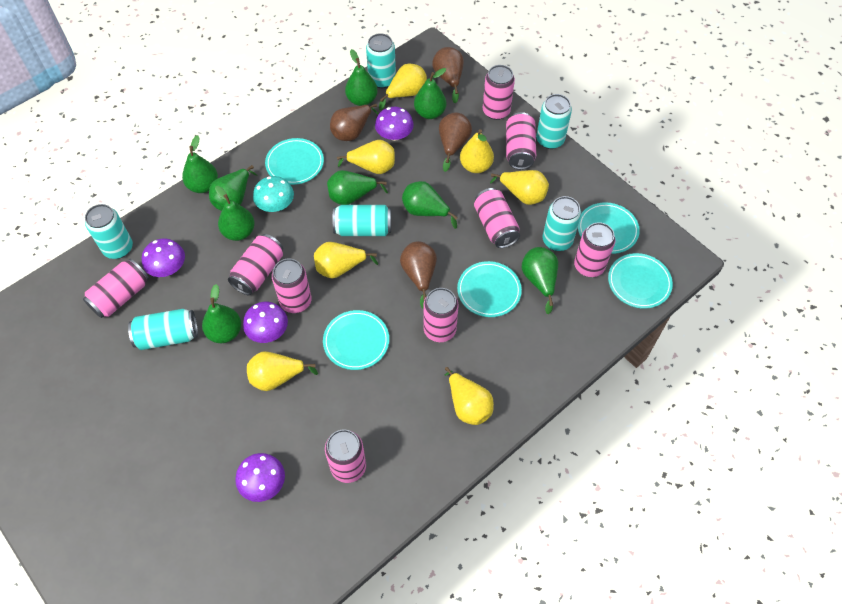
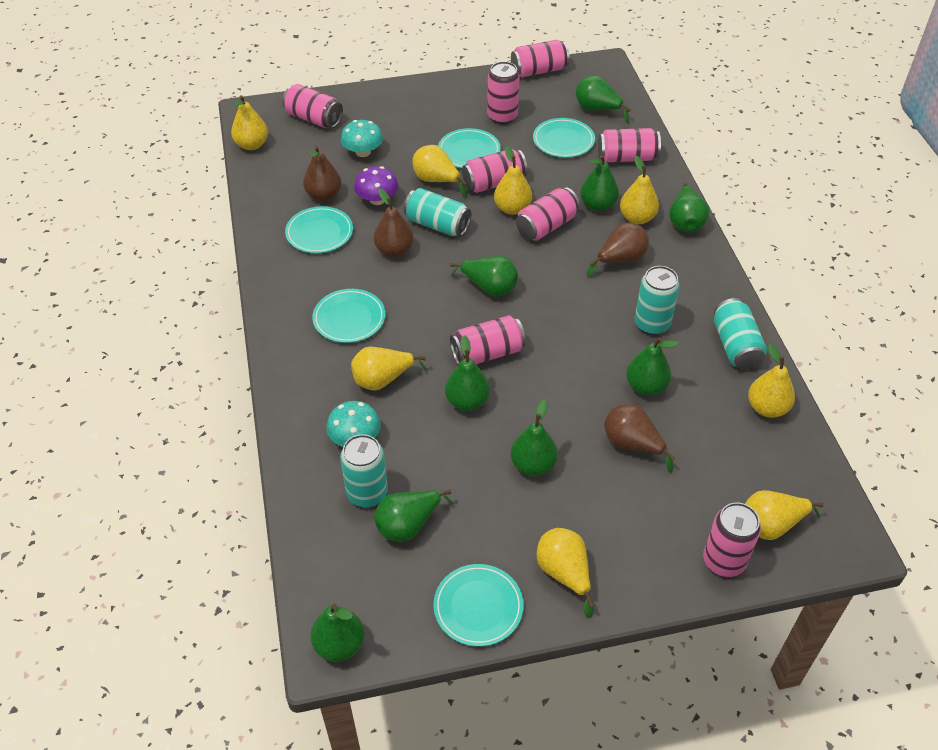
pink can: [83,259,149,318] [228,234,283,295] [272,259,312,313] [325,430,366,483] [423,288,459,342] [474,188,520,248] [482,65,515,120] [506,112,536,170] [574,222,615,277] = 9 -> [282,84,343,128] [450,315,526,365] [462,149,528,193] [487,61,520,124] [511,40,570,77] [516,187,580,241] [598,128,661,162] [703,503,761,577] = 8
purple mushroom: [141,238,185,277] [235,453,285,502] [243,302,288,343] [375,107,414,141] = 4 -> [354,166,398,205] = 1
turquoise can: [85,204,133,259] [128,309,198,350] [333,205,391,236] [366,33,396,88] [536,94,572,149] [543,196,581,251] = 6 -> [340,434,388,507] [404,188,471,236] [634,266,680,335] [714,298,767,370] = 4
turquoise mushroom: [253,176,294,212] = 1 -> [327,401,380,447] [341,120,383,157] = 2
yellow pear: [247,351,318,391] [314,242,378,278] [337,140,395,174] [379,64,427,110] [445,367,494,425] [460,129,494,173] [490,170,549,205] = 7 -> [231,95,268,150] [351,347,428,391] [412,145,467,198] [494,146,532,215] [537,528,594,618] [620,156,659,224] [745,490,823,540] [748,344,795,418] = 8

